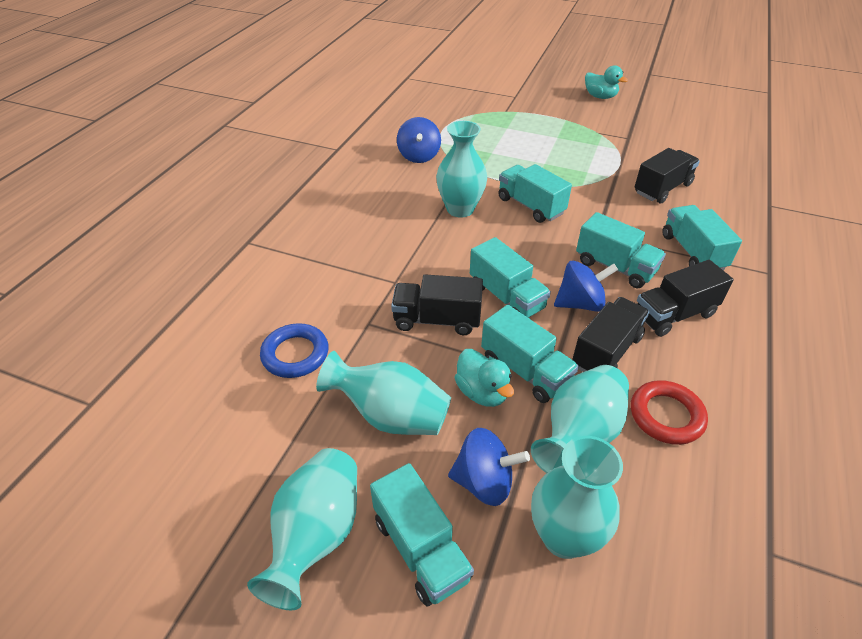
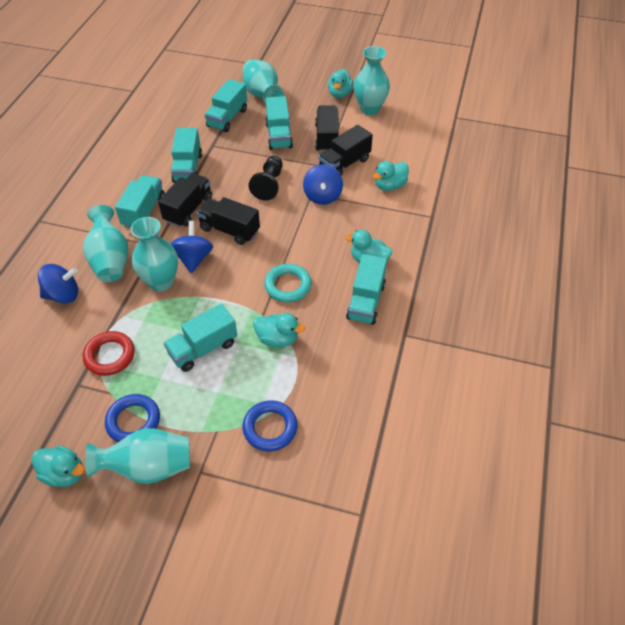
black pawn: none = 0 -> [249,156,283,201] = 1
blue ring: [260,323,329,378] = 1 -> [105,394,160,442] [242,400,297,451] = 2
turquoise duck: [455,349,514,407] [585,65,628,99] = 2 -> [31,446,85,487] [253,313,305,347] [328,69,353,98] [345,230,392,263] [373,161,409,191] = 5
turquoise ring: none = 0 -> [264,264,312,302] = 1

